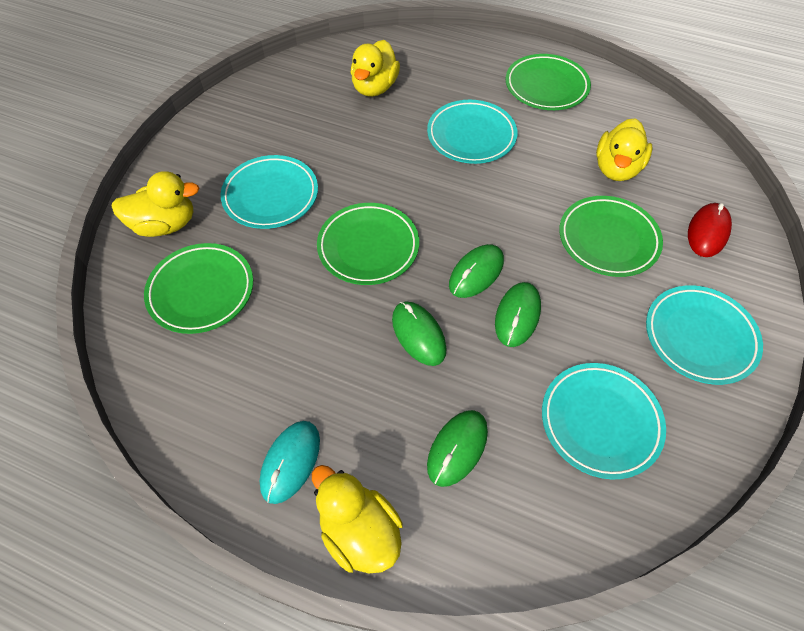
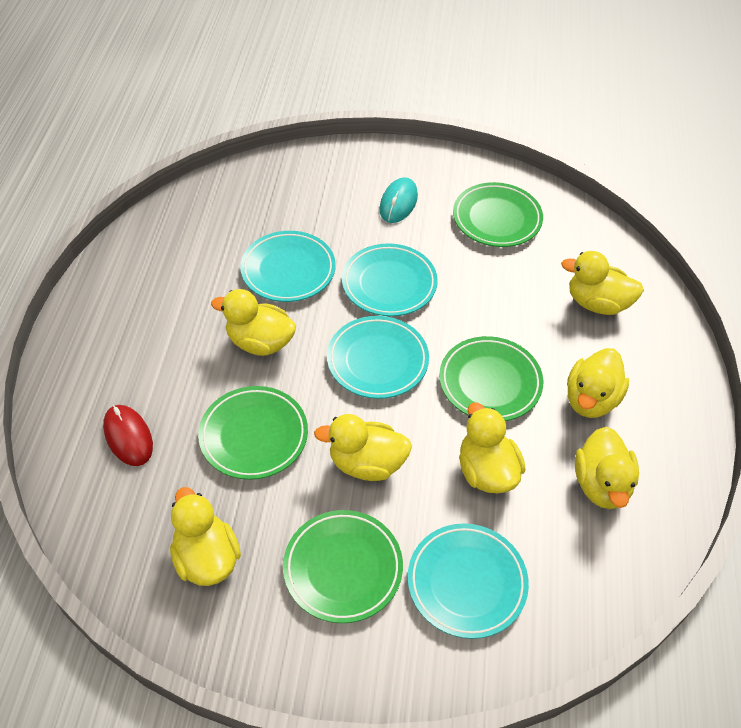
green mouse: [392,301,447,366] [427,410,488,487] [449,244,504,298] [495,282,541,347] = 4 -> none = 0
yellow duck: [112,171,199,237] [312,465,403,573] [351,40,400,97] [596,118,653,181] = 4 -> [170,487,241,586] [211,289,296,356] [314,414,412,481] [459,402,526,493] [561,251,644,315] [567,348,629,418] [575,427,639,509] = 7

